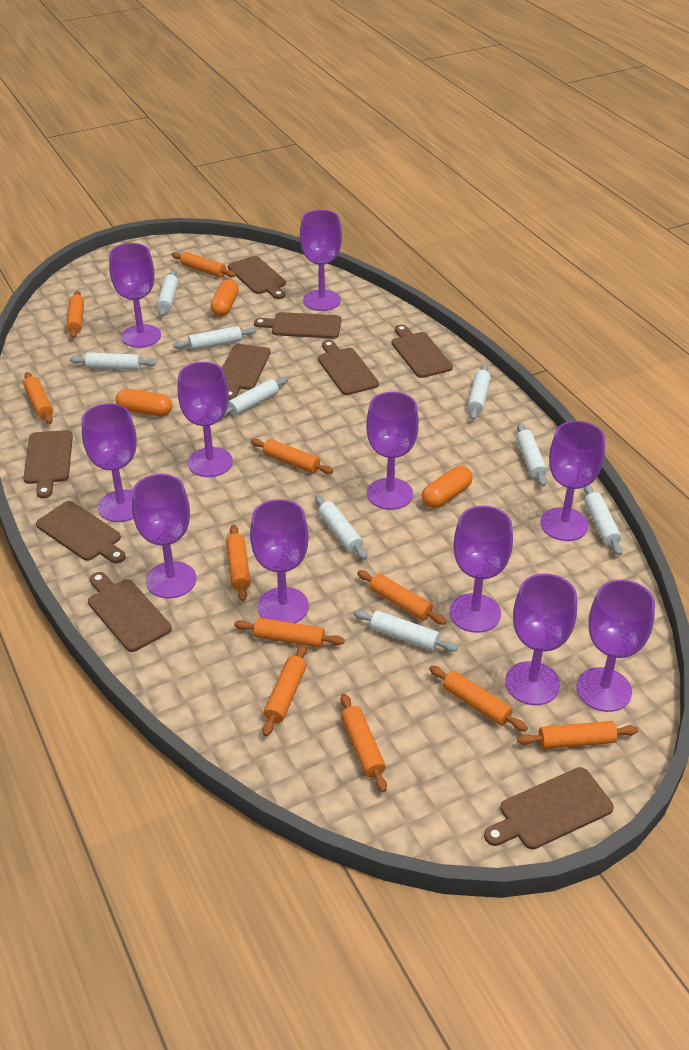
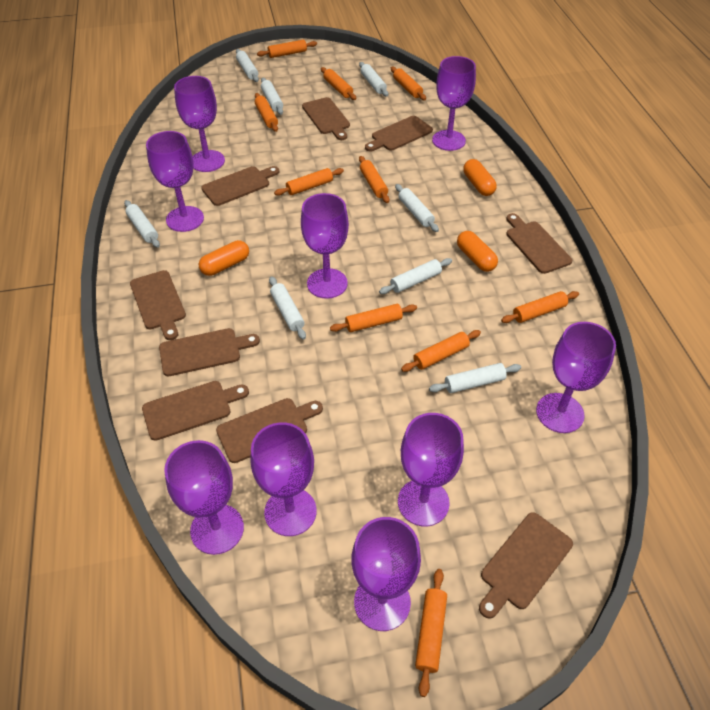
orange rolling pin: [24,372,53,424] [66,291,84,338] [171,252,236,278] [226,525,251,601] [234,618,345,648] [251,438,333,474] [262,644,307,736] [341,693,387,792] [357,570,447,625] [429,666,528,732] [517,721,638,749] = 11 -> [255,93,278,132] [257,40,317,58] [274,168,344,196] [321,67,356,100] [330,304,417,332] [359,156,389,203] [391,67,426,100] [401,330,481,372] [415,569,447,697] [501,291,579,323] = 10
purple goblet: [82,403,137,522] [109,243,161,348] [132,474,196,599] [177,362,233,477] [250,499,309,623] [300,210,342,311] [366,392,419,510] [449,506,513,633] [505,573,577,705] [540,421,605,541] [576,580,655,712] = 11 -> [146,131,204,232] [164,440,244,555] [174,76,225,172] [250,422,317,536] [301,193,349,299] [352,517,421,631] [398,413,464,526] [432,56,476,151] [536,322,616,433] = 9
white rolling pin: [70,353,156,370] [157,271,178,316] [173,326,256,350] [224,377,288,417] [315,495,367,560] [353,610,458,652] [468,365,491,420] [516,423,547,486] [584,485,622,555] = 9 -> [124,200,160,248] [236,49,259,82] [261,78,283,115] [269,276,306,340] [359,62,388,97] [379,258,452,294] [395,184,439,232] [429,363,521,393] = 8

